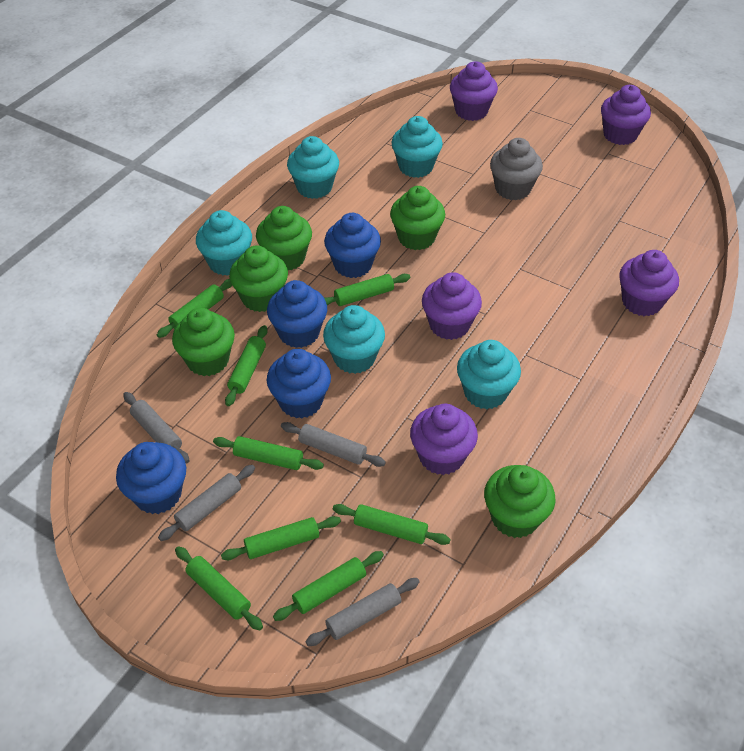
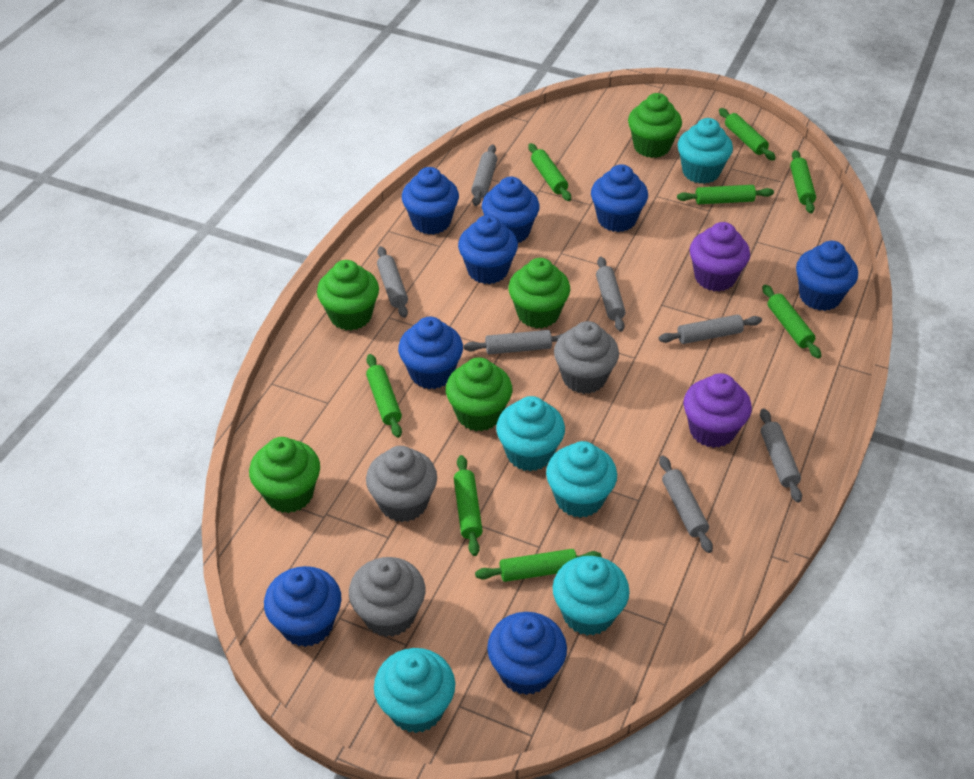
blue cupcake: [116,442,186,514] [266,349,331,419] [267,280,327,348] [324,213,381,278] = 4 -> [264,566,341,647] [398,317,463,389] [402,167,459,235] [458,215,518,284] [482,177,540,243] [487,612,567,695] [591,164,648,232] [796,241,858,311] = 8
grey cupcake: [490,138,543,200] = 1 -> [349,557,426,637] [366,446,437,522] [554,321,619,394] = 3
grey rolling pin: [123,392,190,463] [158,465,255,541] [281,422,386,467] [305,578,420,646] = 4 -> [377,246,408,318] [464,330,562,354] [471,144,497,206] [596,257,626,332] [659,314,762,344] [659,456,713,553] [760,408,802,503] = 7
purple cupcake: [410,404,478,475] [422,272,482,340] [450,61,498,121] [601,85,651,145] [619,250,679,316] = 5 -> [684,373,752,448] [690,222,750,291] = 2

